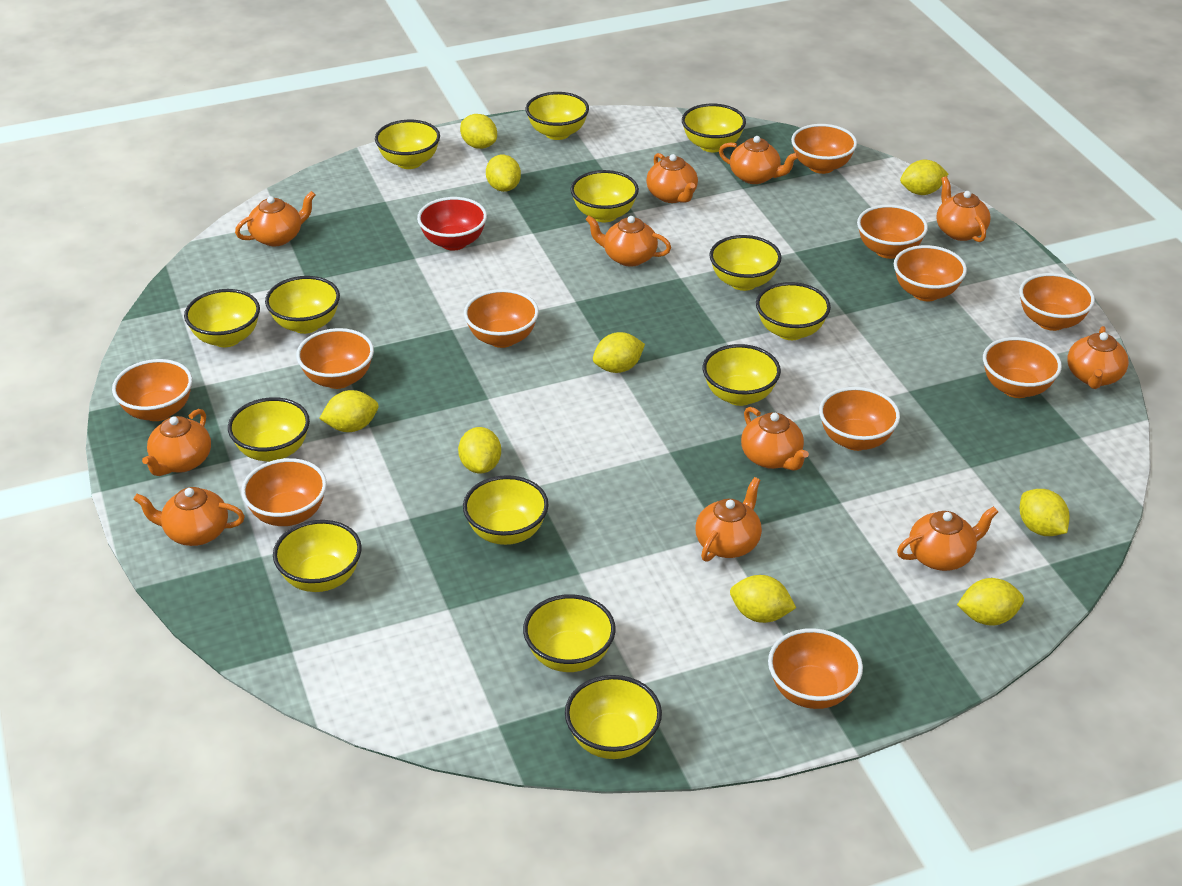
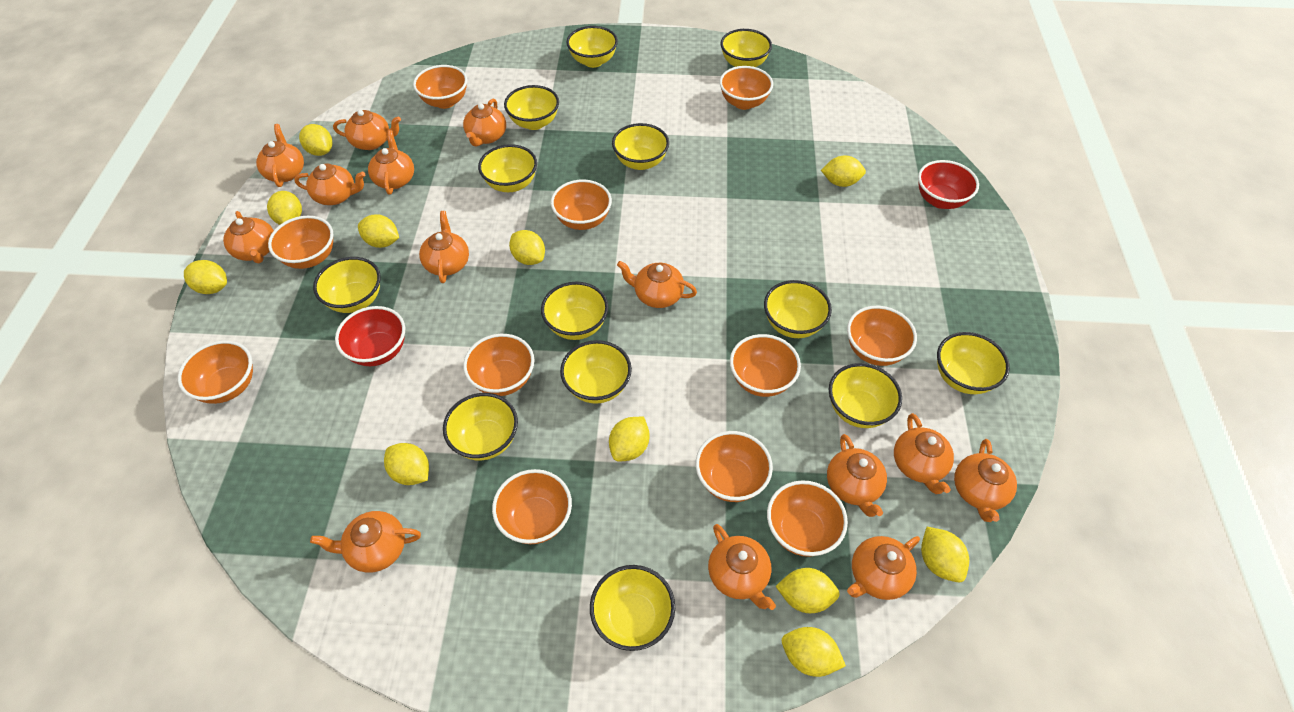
orange teapot: [133,487,245,546] [142,409,211,476] [235,191,315,246] [585,216,671,267] [646,153,698,203] [695,477,762,562] [719,136,799,184] [741,407,809,471] [897,506,998,571] [937,176,991,242] [1067,326,1129,389] = 11 -> [223,211,274,263] [256,124,304,187] [294,164,365,205] [310,511,421,573] [333,110,401,150] [368,130,414,195] [419,211,469,283] [463,99,506,147] [617,261,697,308] [708,524,776,610] [827,434,887,517] [847,536,920,600] [894,413,954,494] [954,439,1017,522] = 14
red bowl: [417,197,487,251] = 1 -> [335,306,405,366] [918,160,979,209] = 2
yellow bowl: [184,289,260,347] [228,397,310,462] [265,276,340,334] [273,520,362,592] [375,120,440,169] [463,475,548,545] [523,594,616,672] [526,92,589,140] [565,675,662,759] [570,170,639,222] [682,104,746,152] [703,344,781,406] [709,235,781,291] [756,282,831,340] = 14 -> [313,257,381,313] [443,393,518,460] [478,144,537,192] [504,85,559,130] [541,282,608,340] [560,340,632,404] [566,26,618,68] [590,565,675,651] [612,123,669,170] [721,29,772,67] [764,280,832,338] [829,363,902,428] [937,332,1010,394] = 13
yellow lemon: [319,390,379,432] [458,427,501,474] [460,114,497,149] [486,155,521,192] [593,332,645,373] [730,575,796,623] [900,160,948,195] [957,578,1024,626] [1020,489,1070,536] = 9 -> [184,260,227,294] [267,191,302,225] [299,124,333,156] [358,214,399,248] [384,443,429,485] [509,230,545,265] [609,417,650,462] [776,568,840,613] [782,627,846,677] [821,155,866,187] [921,527,969,582] = 11

